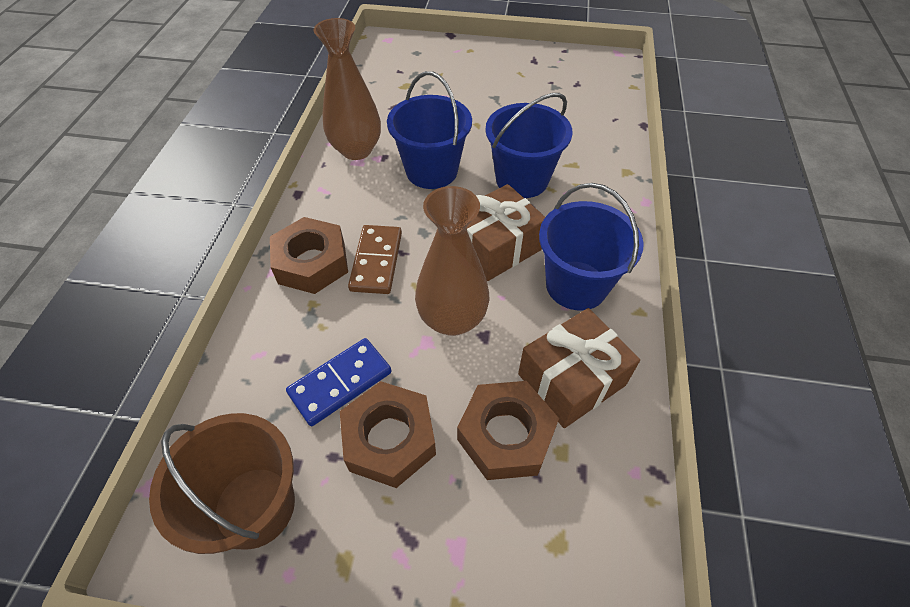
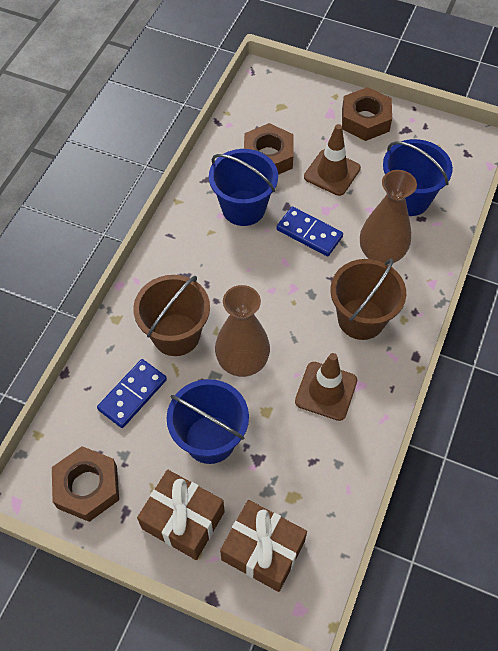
blue domino: [286,338,391,426] = 1 -> [97,359,167,428] [276,207,343,256] = 2
brown bucket: [149,413,295,554] = 1 -> [133,275,210,356] [330,259,406,340] = 2
brown domino: [348,225,402,294] = 1 -> none = 0
brown traffic cone: none = 0 -> [295,353,357,421] [304,124,361,196] = 2

